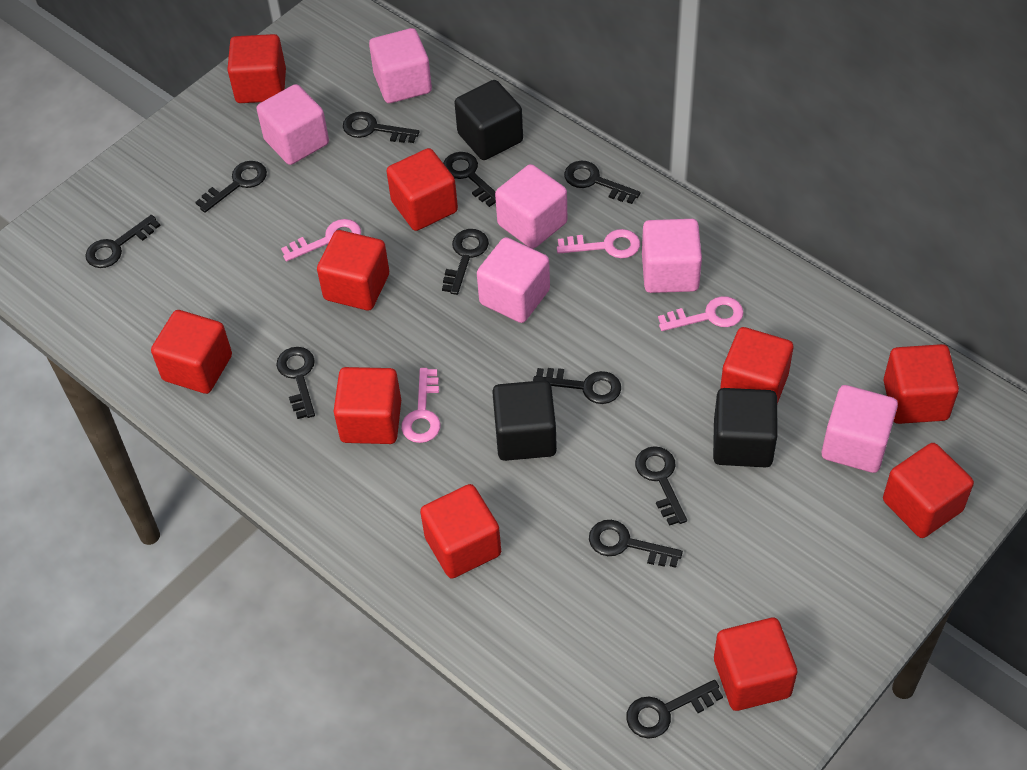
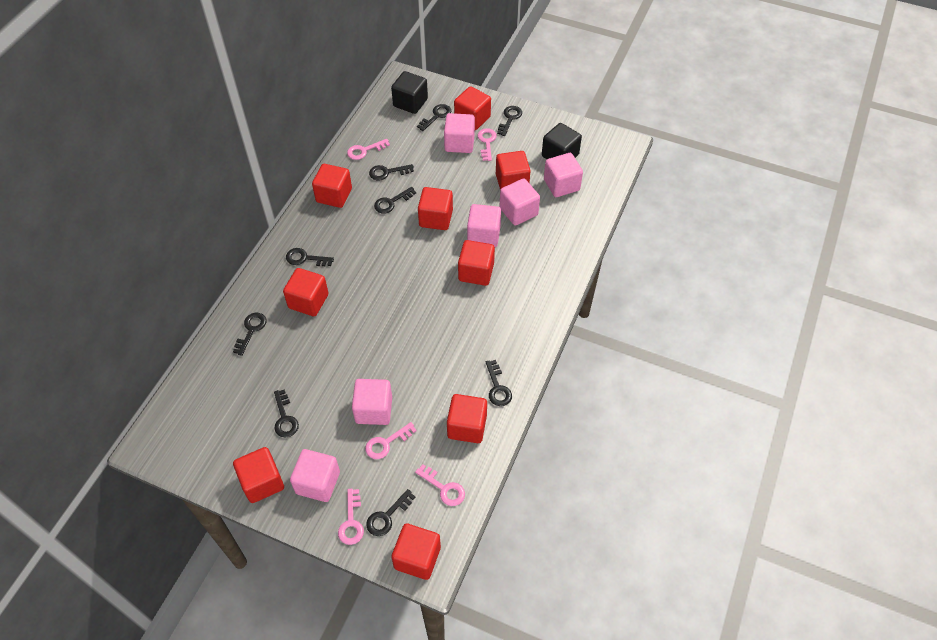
black cube: [454,80,523,160] [492,380,557,461] [713,388,777,467] = 3 -> [391,71,428,114] [542,123,582,159] = 2
black key: [85,215,161,268] [195,161,267,213] [276,347,315,419] [343,112,419,143] [442,229,489,295] [443,152,496,207] [533,368,621,404] [564,161,641,204] [589,520,683,568] [626,680,723,739] [635,446,687,526] = 11 -> [233,313,267,356] [274,389,299,438] [286,248,334,266] [366,489,415,536] [369,164,414,181] [374,187,416,214] [417,104,451,131] [486,360,512,406] [497,106,522,136] = 9
pink key: [281,219,361,262] [401,368,441,443] [557,229,640,258] [658,296,744,331] = 4 -> [338,489,364,545] [347,139,390,160] [365,422,417,459] [415,464,465,506] [478,128,497,161] = 5
red cube: [151,310,232,394] [227,34,286,103] [317,230,389,310] [334,367,401,444] [386,148,458,231] [420,484,501,579] [714,618,797,711] [720,327,793,404] [883,344,959,424] [883,443,974,538] = 10 -> [233,447,284,503] [283,268,328,316] [312,164,352,208] [391,523,441,580] [418,187,453,230] [447,394,487,443] [454,86,491,130] [458,240,495,286] [496,151,531,190] = 9

